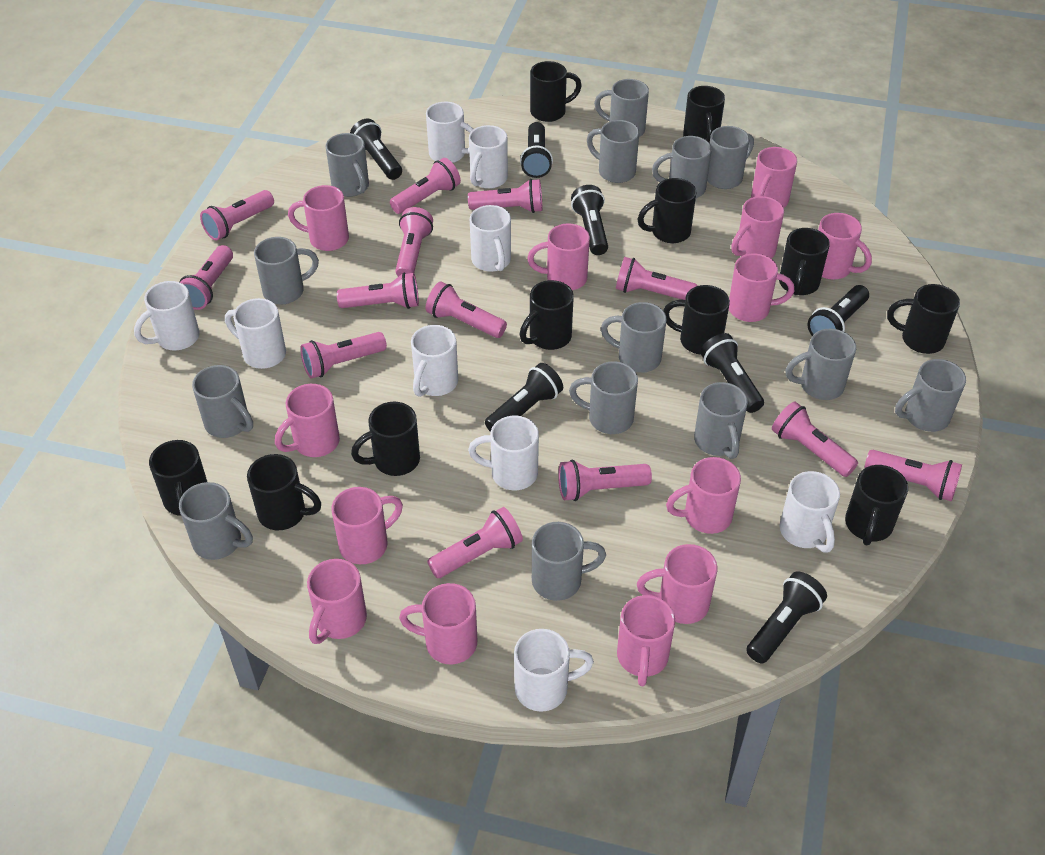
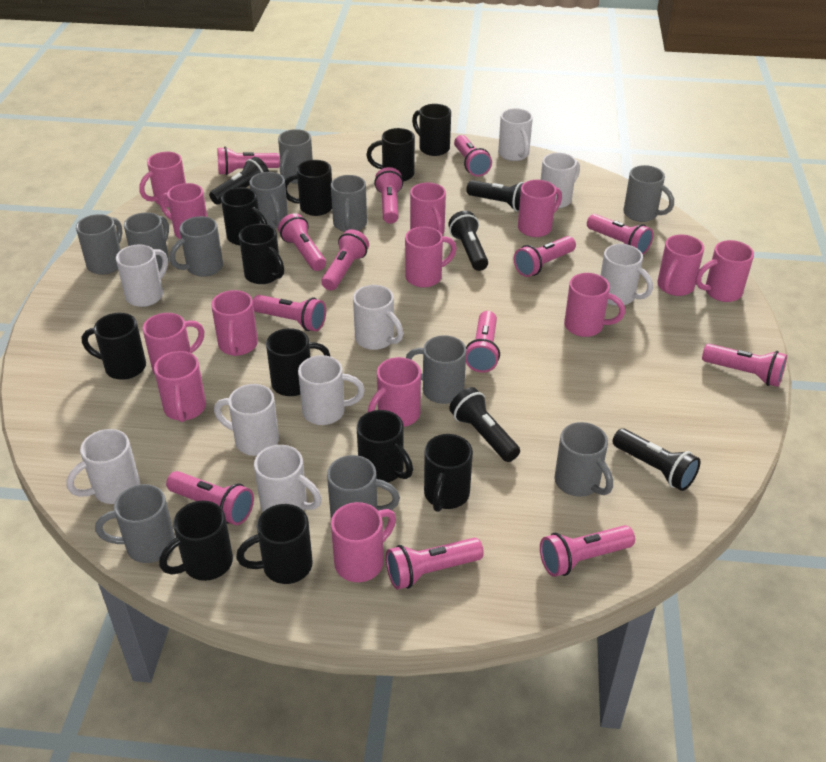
black flashlight: [350,119,402,180] [485,363,563,432] [520,122,553,178] [571,185,608,255] [700,333,764,413] [746,571,827,664] [807,285,869,336] = 7 -> [209,157,269,205] [448,211,488,271] [449,387,520,462] [466,180,524,211] [613,429,700,491] = 5
grey mug: [179,482,253,560] [192,365,253,438] [254,237,319,305] [325,133,369,197] [532,522,606,601] [569,361,638,434] [587,120,639,183] [594,79,649,137] [601,302,667,373] [652,136,712,198] [694,382,748,459] [707,126,754,189] [786,329,856,400] [895,359,966,432] = 14 -> [76,214,122,275] [95,484,175,563] [124,212,169,270] [170,216,223,277] [250,172,288,228] [278,129,313,184] [327,455,400,519] [331,175,367,232] [406,335,466,404] [554,422,613,497] [624,165,674,222] = 11

